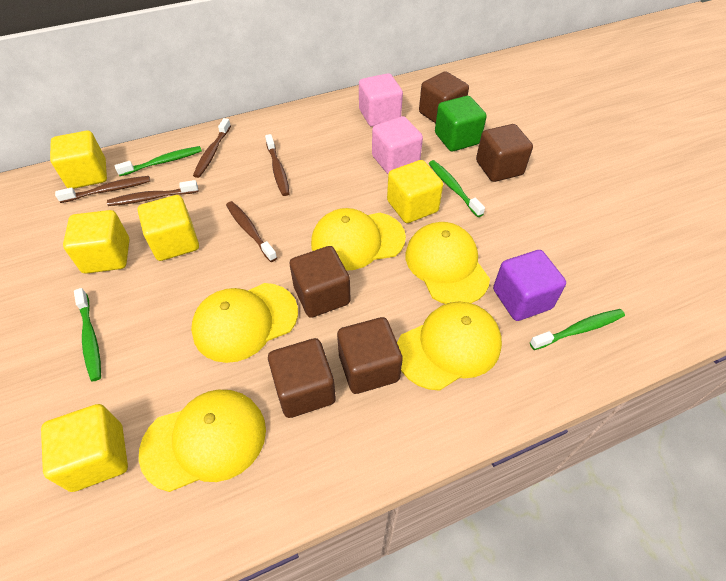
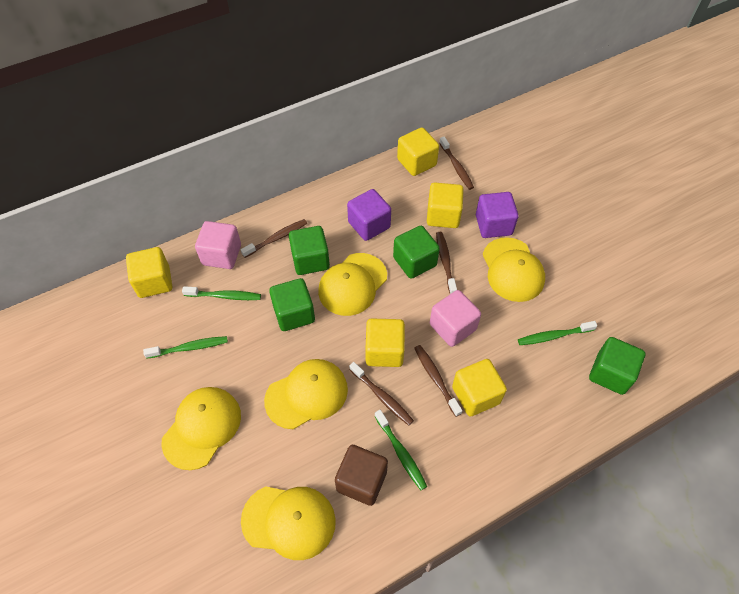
brown cube: [268,338,336,418] [290,246,351,318] [337,317,403,394] [419,71,469,123] [476,124,533,182] = 5 -> [335,445,388,506] = 1
green cube: [435,96,487,151] = 1 -> [269,278,315,331] [289,226,330,275] [393,226,440,279] [589,337,646,395] = 4
purple cube: [493,250,566,321] = 1 -> [347,189,391,241] [476,192,519,238] = 2

